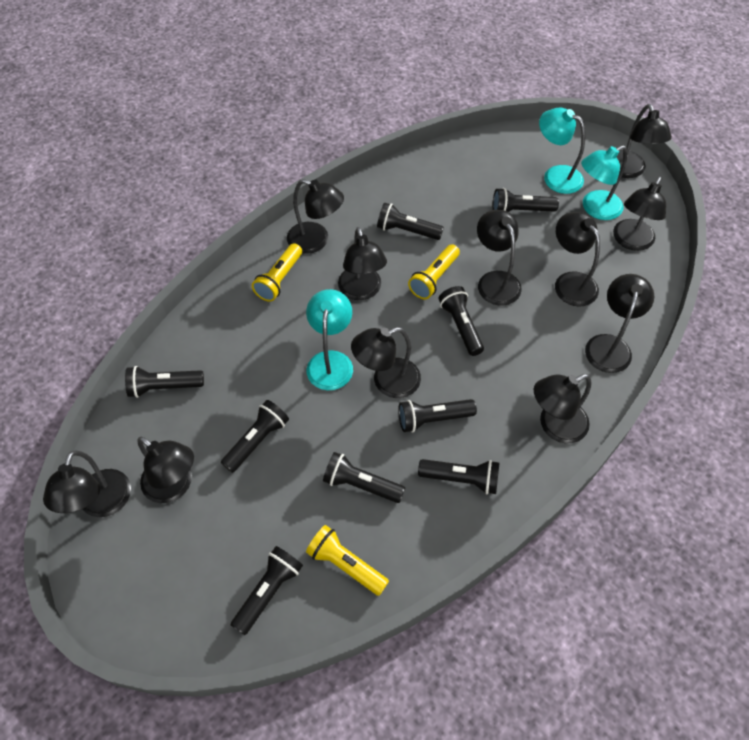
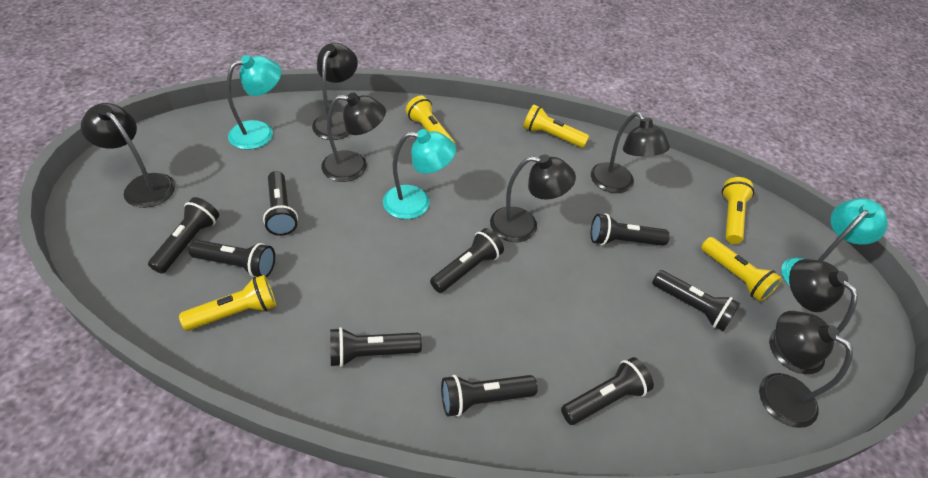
black lamp: [43,451,131,517] [137,437,194,503] [287,179,344,254] [338,227,387,300] [351,327,421,398] [477,210,522,306] [534,374,592,443] [555,212,600,307] [585,274,654,373] [613,177,666,251] [616,104,672,178] = 11 -> [81,103,175,208] [312,43,358,140] [321,92,386,182] [490,154,576,242] [591,112,670,193] [759,311,853,428] [769,259,858,374] = 7
yellow flashlight: [252,243,302,302] [306,525,389,596] [408,244,460,299] = 3 -> [179,275,276,331] [406,96,455,143] [523,105,589,148] [701,237,782,302] [722,177,754,244] = 5

